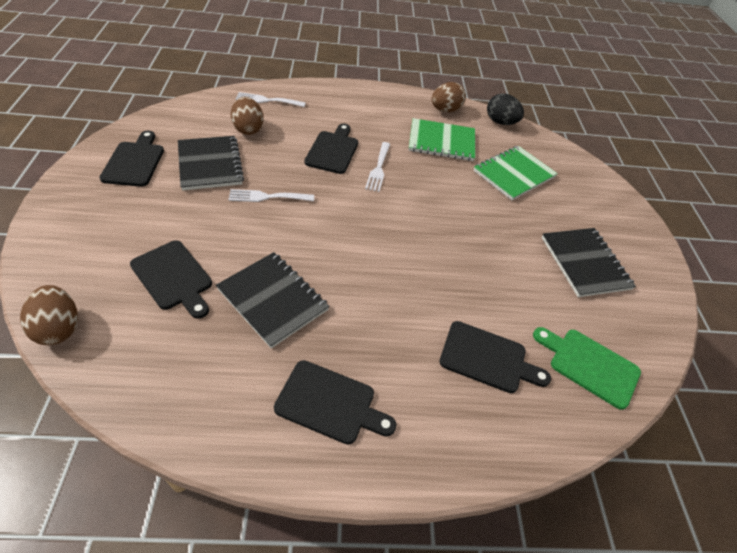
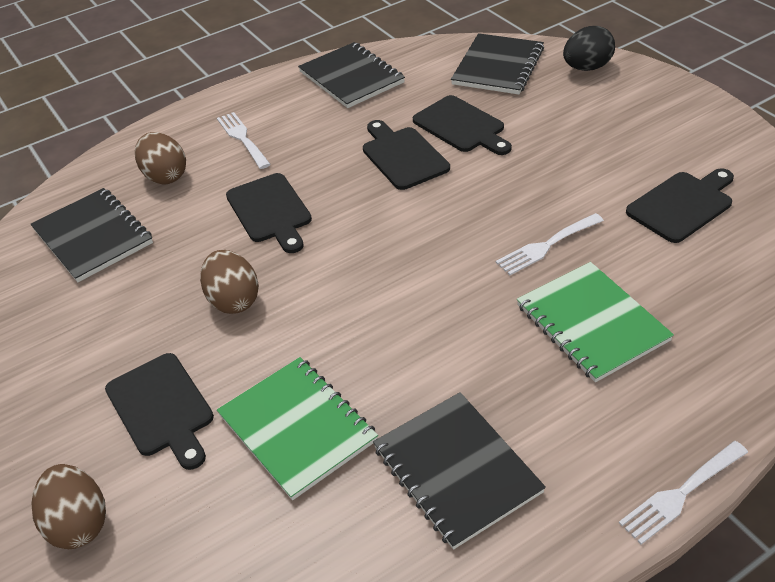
black notebook: [178,136,244,191] [216,252,330,348] [542,228,636,297] = 3 -> [31,188,153,282] [298,42,405,108] [373,392,546,550] [451,33,544,94] = 4
green cutting board: [533,327,641,410] = 1 -> none = 0

